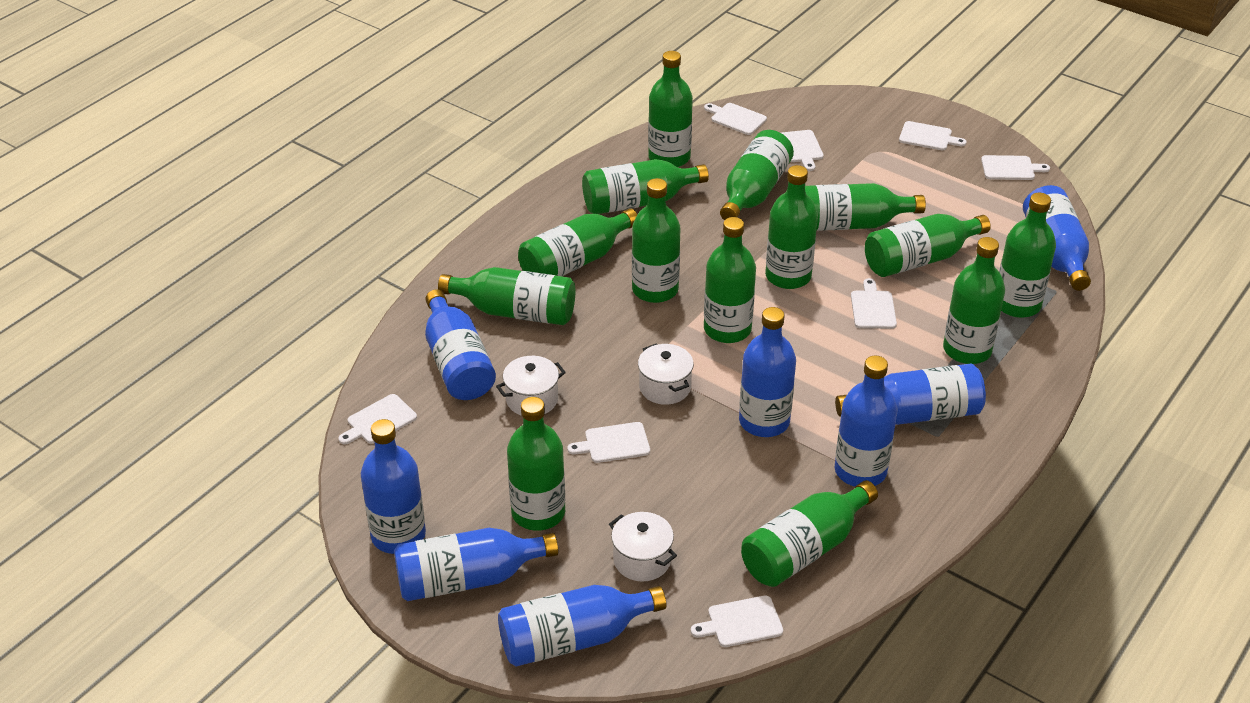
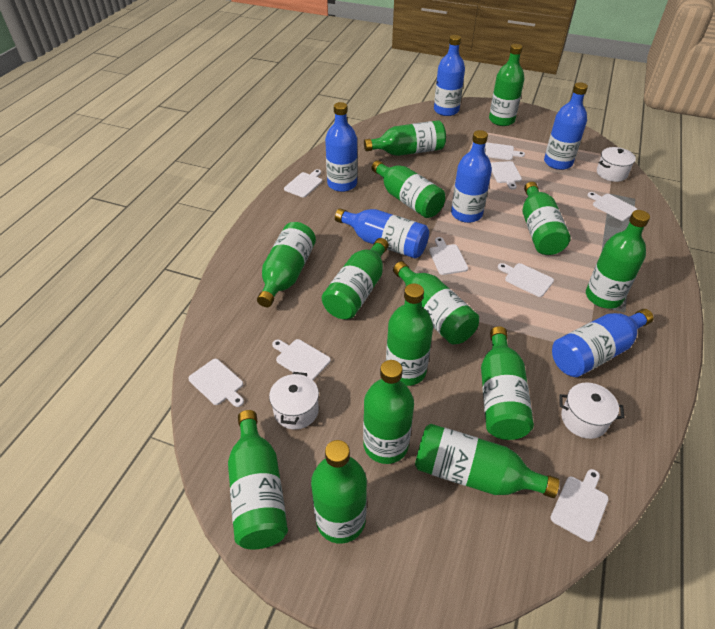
blue bottle: [361,419,426,554] [394,528,558,601] [425,289,496,400] [498,585,666,667] [739,307,796,437] [835,356,897,487] [835,364,986,425] [1023,185,1091,291] = 8 -> [325,102,357,192] [335,208,429,259] [434,35,465,116] [451,130,492,223] [544,82,588,170] [552,309,654,377] = 6
white cutting board: [339,394,417,445] [567,422,650,463] [691,595,783,647] [704,103,767,135] [782,130,824,171] [851,278,897,329] [899,121,966,150] [981,155,1050,180] = 8 -> [188,359,244,407] [272,339,331,380] [284,169,322,198] [429,237,468,275] [485,142,525,160] [491,161,522,190] [498,263,554,297] [550,469,609,542] [587,192,637,221] = 9

